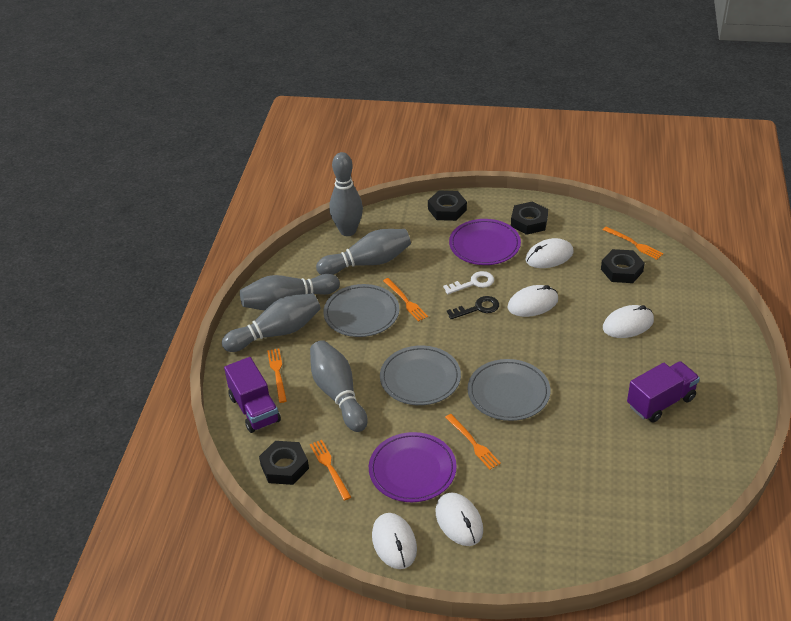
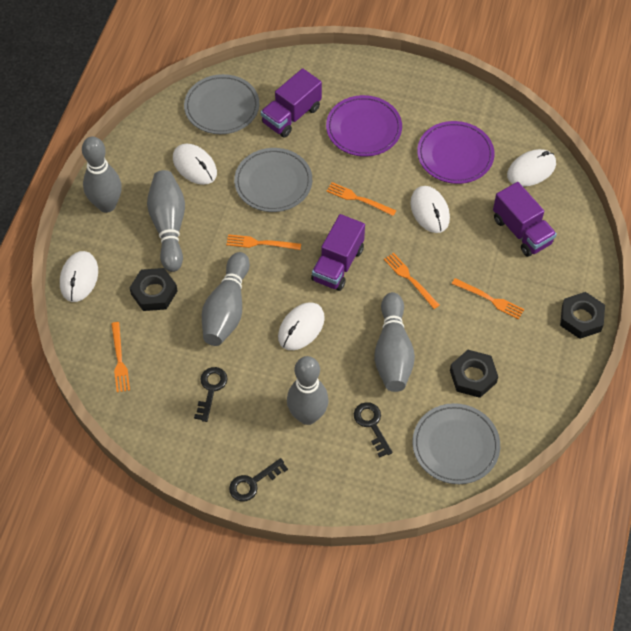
black key: [447,296,499,319] = 1 -> [194,367,228,422] [229,458,288,502] [354,402,393,457] = 3
black nut: [259,441,309,485] [428,191,467,221] [511,201,548,235] [601,249,645,283] = 4 -> [130,268,178,311] [450,350,498,398] [560,292,605,339] = 3
purple truck: [224,357,281,433] [627,361,700,422] = 2 -> [261,68,322,138] [311,214,365,291] [493,182,557,257] = 3
white key: [443,271,494,294] = 1 -> none = 0

